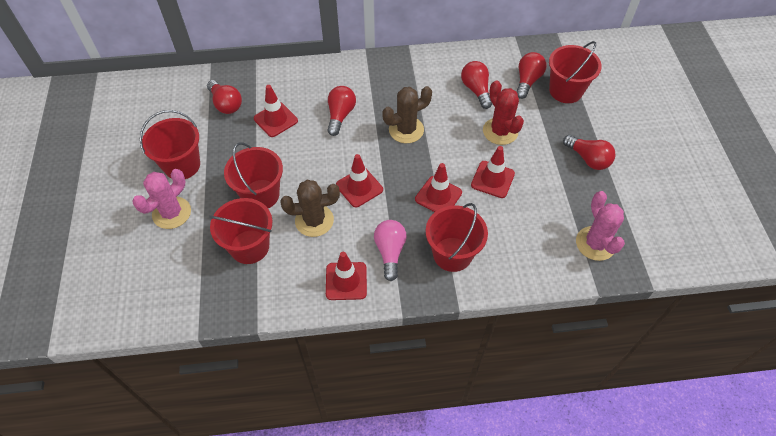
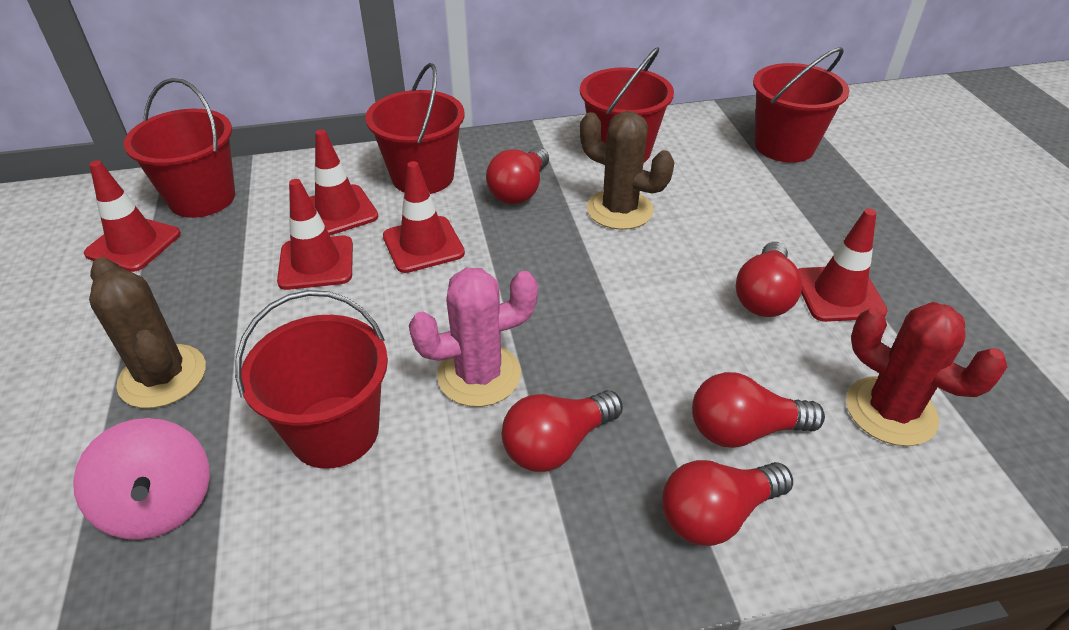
pink cactus: [132,169,191,229] [576,191,625,261] = 2 -> [409,268,538,407] = 1
pink light bulb: [374,220,407,281] = 1 -> none = 0
pink spinning top: none = 0 -> [73,418,210,540] = 1

